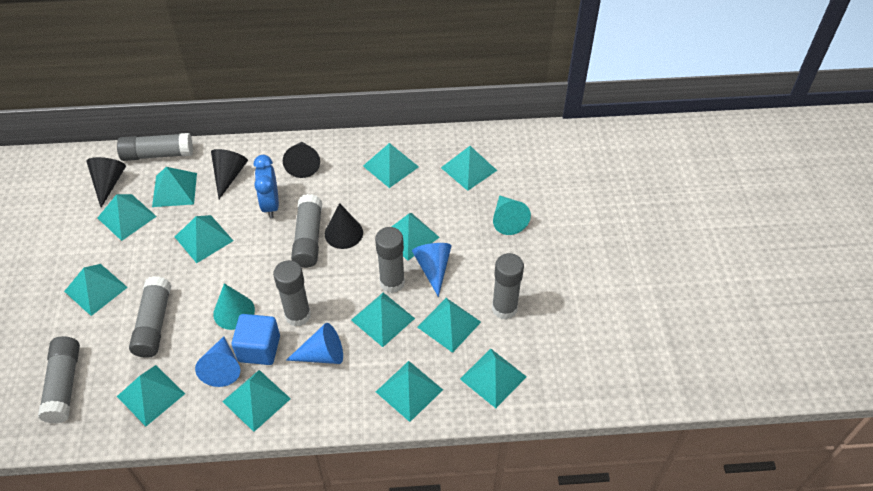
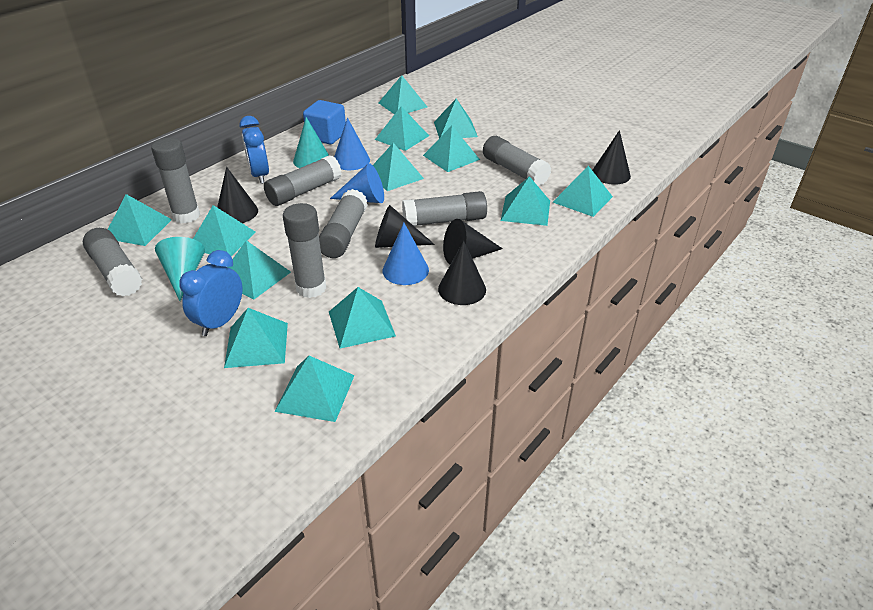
black cone: [86,157,126,208] [211,149,248,199] [283,142,320,178] [325,203,363,249] = 4 -> [217,167,258,223] [375,205,435,248] [438,241,486,305] [443,219,503,264] [592,130,631,185] = 5
blue clock: [254,155,279,218] = 1 -> [179,250,242,336] [240,116,269,184] = 2

